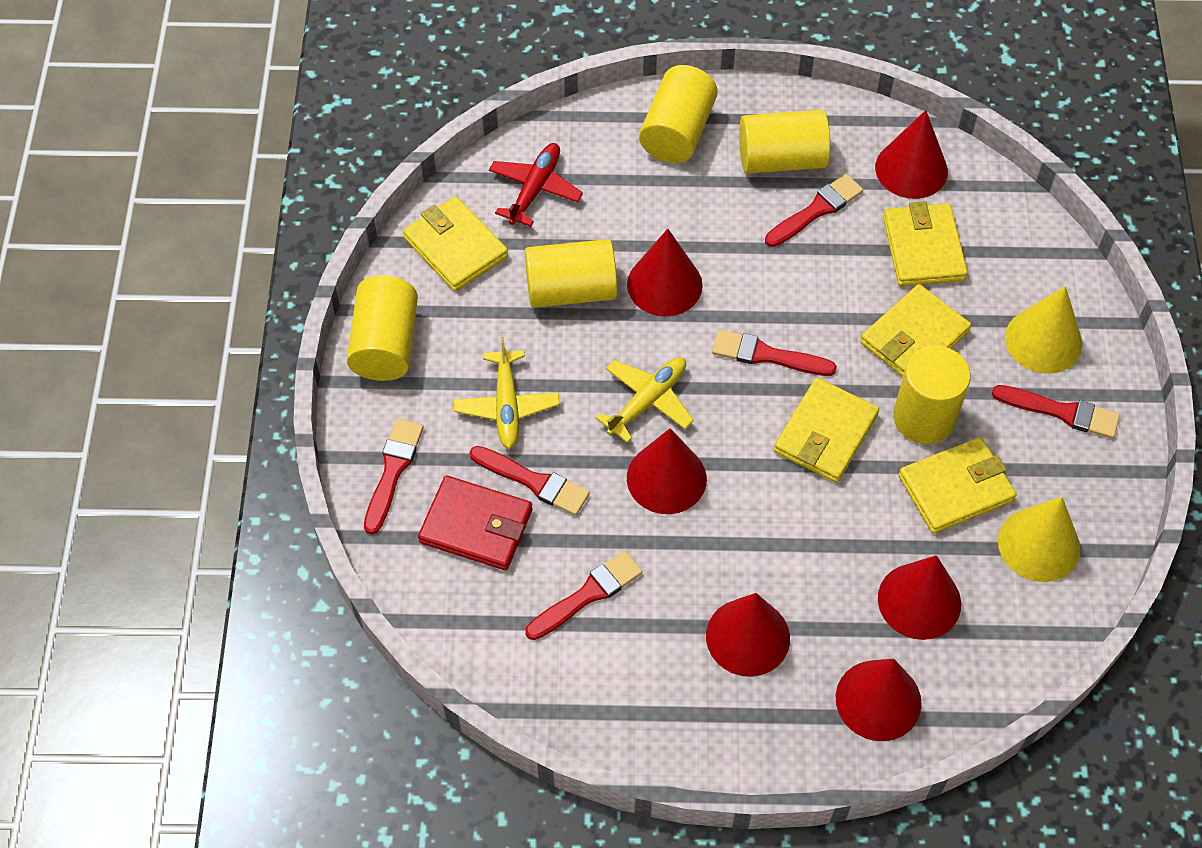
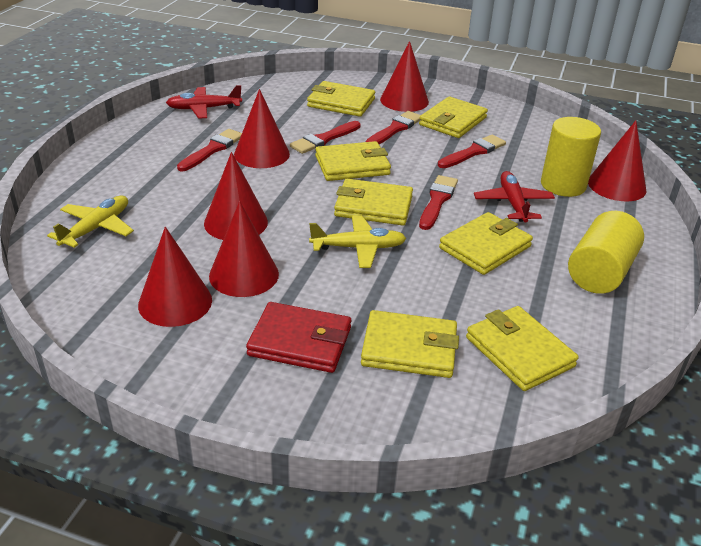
red brush: [364,419,424,535] [470,446,590,516] [525,551,642,640] [712,330,837,376] [765,174,863,247] [992,385,1120,439] = 6 -> [177,129,242,171] [290,121,360,154] [365,111,421,144] [419,175,458,230] [438,134,506,168] = 5
red plane: [489,143,583,227] = 1 -> [166,85,242,119] [474,171,555,223] = 2
yellow cone: [998,497,1080,582] [1005,286,1083,373] = 2 -> none = 0
yellow cylinder: [347,275,418,381] [525,239,617,308] [639,65,718,163] [739,110,830,174] [893,346,971,444] = 5 -> [541,117,601,197] [568,211,644,294] = 2
yellow wallet: [403,196,508,291] [774,378,879,483] [860,284,971,377] [883,201,968,286] [899,437,1017,534] = 5 -> [307,81,375,117] [315,141,391,181] [334,179,413,225] [361,310,459,378] [419,97,488,138] [439,212,533,275] [466,306,579,391] = 7

